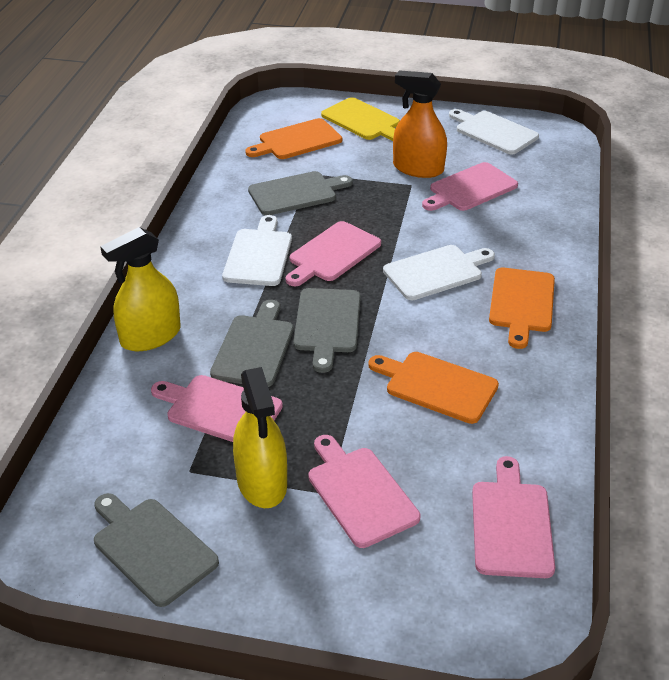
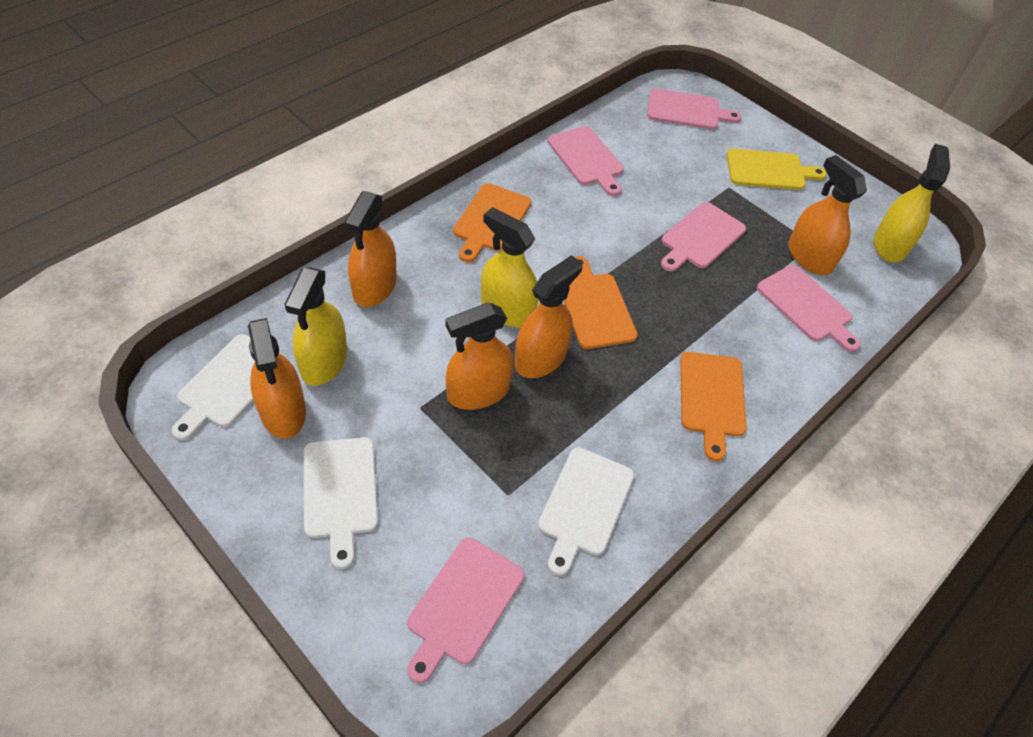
grey cutting board: [94,493,219,607] [210,300,294,387] [248,171,353,215] [293,288,361,373] = 4 -> none = 0
orange spray bottle: [393,70,447,178] = 1 -> [248,318,306,439] [344,191,397,307] [445,302,514,410] [515,255,582,378] [788,155,867,275] = 5
yellow spray bottle: [100,227,181,351] [233,367,287,508] = 2 -> [284,267,347,386] [481,207,538,328] [874,144,950,262] = 3

